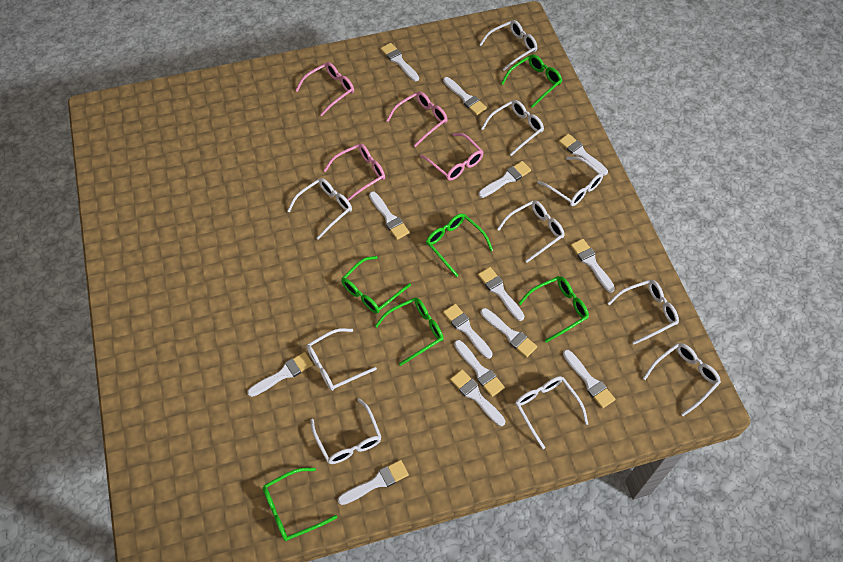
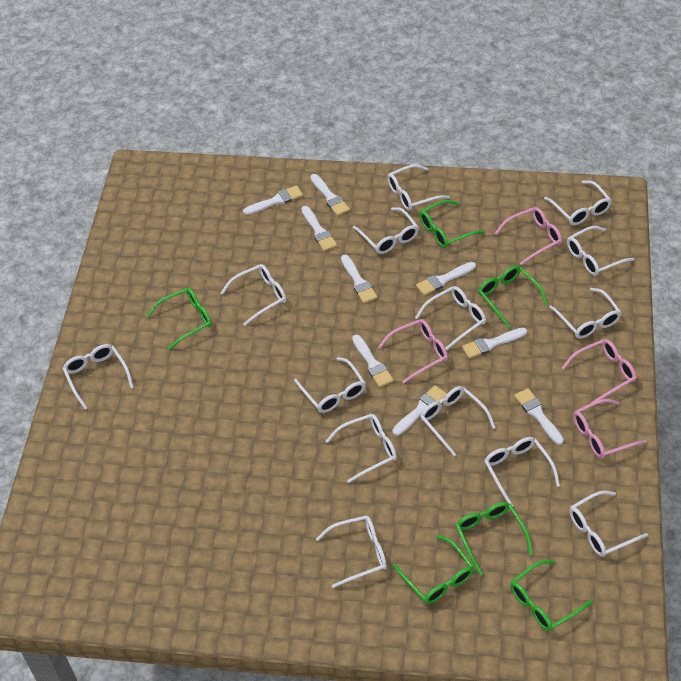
white brush: [247,352,313,397] [338,460,409,505] [369,191,410,240] [381,43,419,81] [443,77,487,115] [443,304,493,359] [450,370,505,426] [454,340,505,397] [478,267,524,321] [479,161,531,198] [480,308,537,357] [559,134,608,175] [563,350,615,408] [571,239,615,293] = 14 -> [243,185,303,215] [301,206,337,251] [310,174,350,216] [341,255,377,303] [352,335,394,387] [392,385,447,436] [416,262,476,296] [462,328,527,359] [514,388,564,445] = 9
white glasses: [288,178,352,240] [307,328,377,391] [310,398,381,464] [479,20,537,71] [481,100,544,156] [497,201,565,263] [515,376,588,449] [537,156,603,206] [608,279,679,345] [643,343,721,416] = 10 -> [62,344,134,409] [221,264,286,326] [294,357,366,413] [316,515,387,588] [326,414,397,483] [353,207,419,254] [387,164,450,211] [415,286,486,350] [420,386,496,456] [484,437,560,507] [544,181,612,225] [549,288,622,339] [567,226,634,276] [570,491,648,557] = 14

